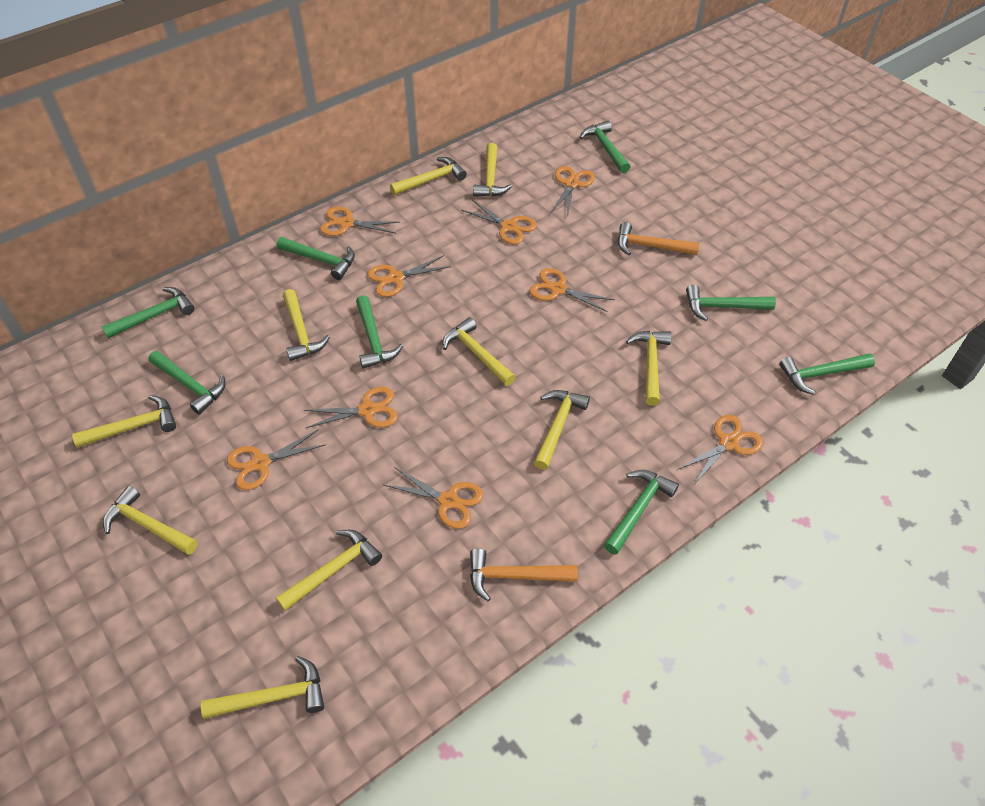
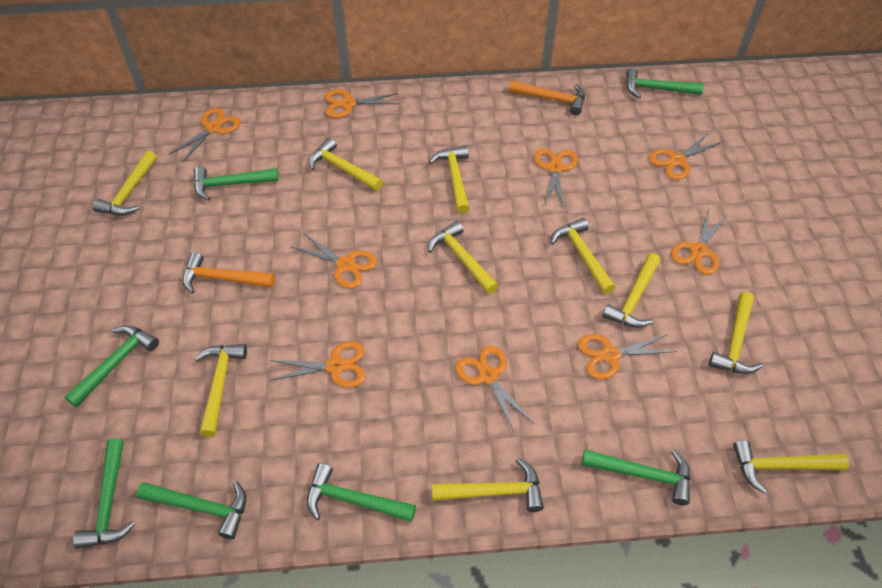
green hammer: [101,287,194,338] [148,351,226,415] [277,237,355,280] [356,295,403,369] [580,121,630,173] [604,470,679,554] [686,285,776,321] [779,353,875,395] = 8 -> [65,325,159,407] [73,438,135,549] [136,481,246,539] [194,166,279,201] [307,463,416,522] [582,449,691,505] [626,68,704,98] = 7

